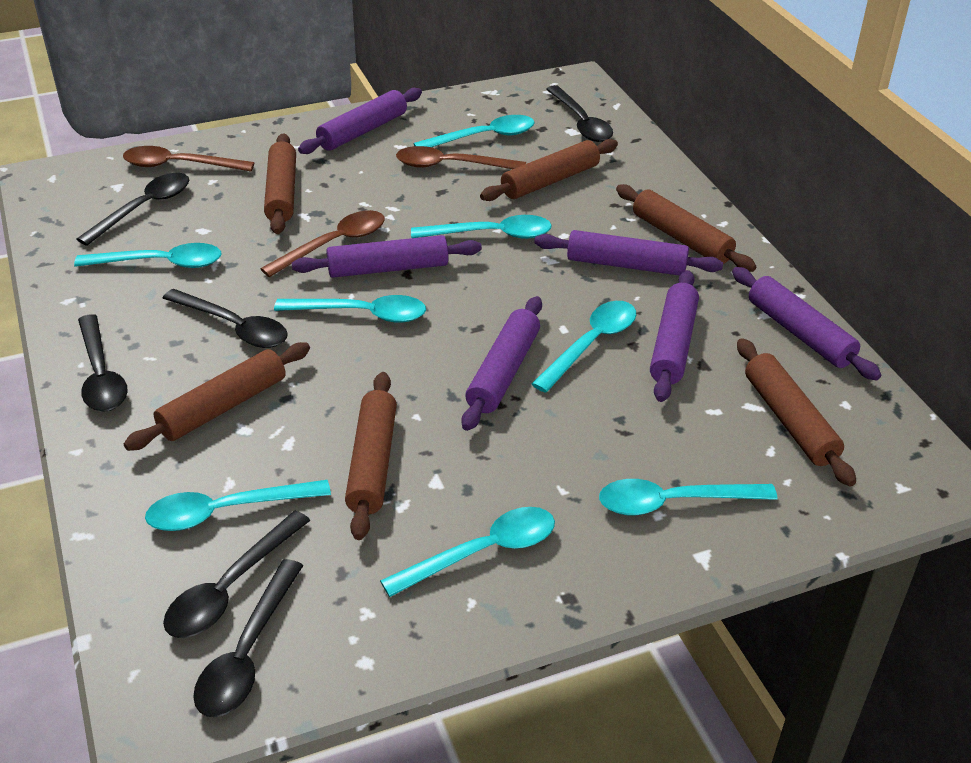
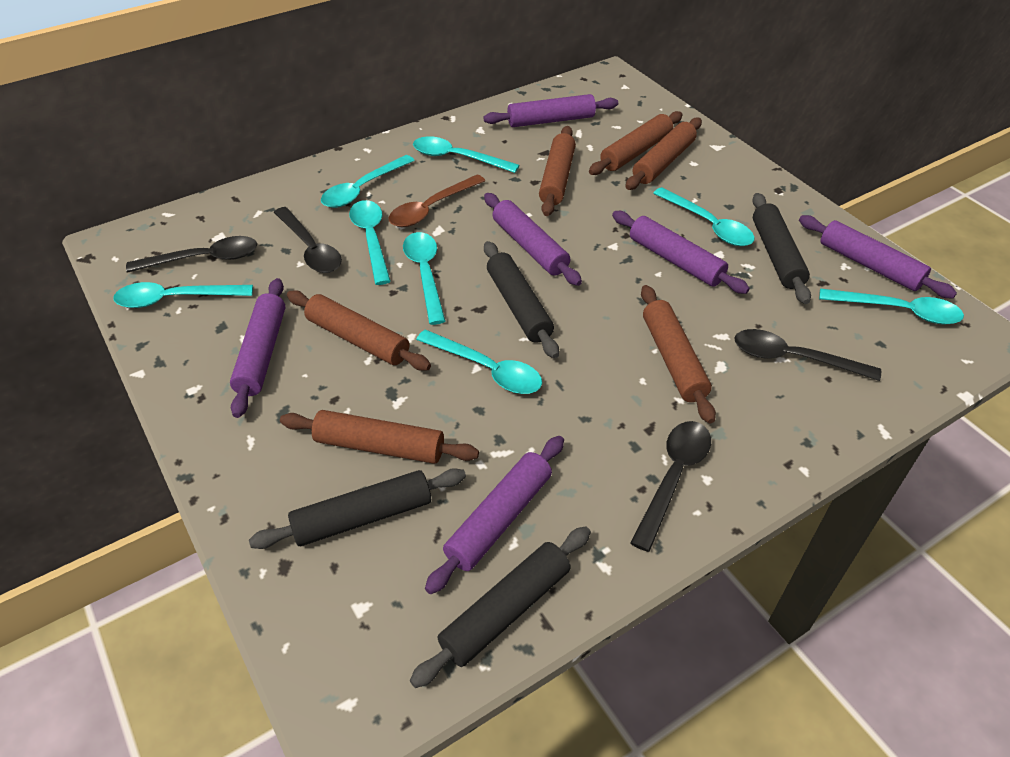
black rolling pin: none = 0 -> [249,468,466,549] [410,526,591,688] [484,241,559,358] [752,193,811,304] = 4
black spoon: [77,173,189,246] [78,314,128,412] [163,289,288,348] [163,511,311,638] [193,559,303,717] [546,85,613,142] = 6 -> [126,236,257,273] [274,207,342,273] [630,421,711,552] [735,329,881,381] = 4
brown spoon: [123,146,254,171] [260,210,385,277] [396,146,526,169] = 3 -> [389,175,485,227] = 1

